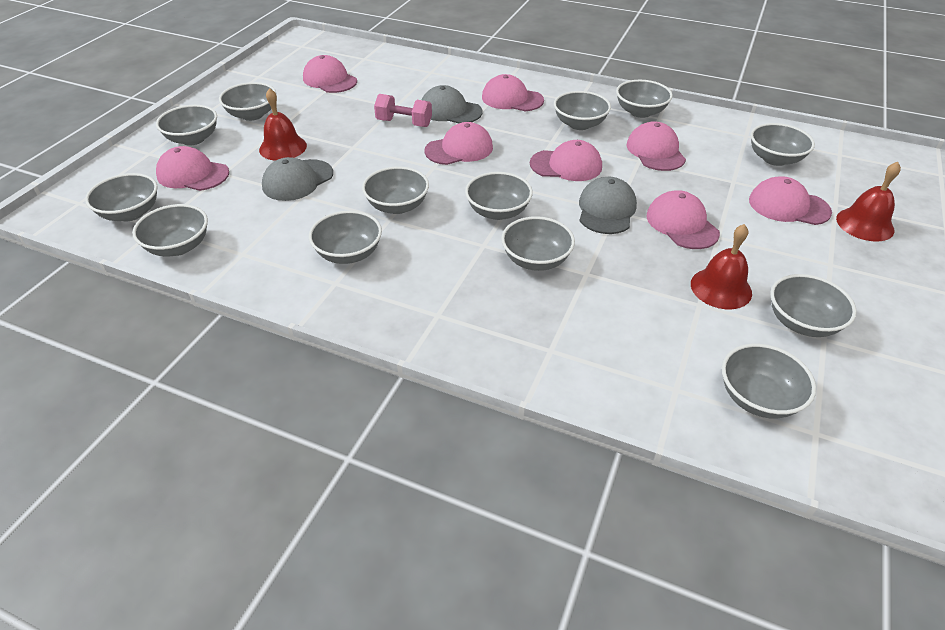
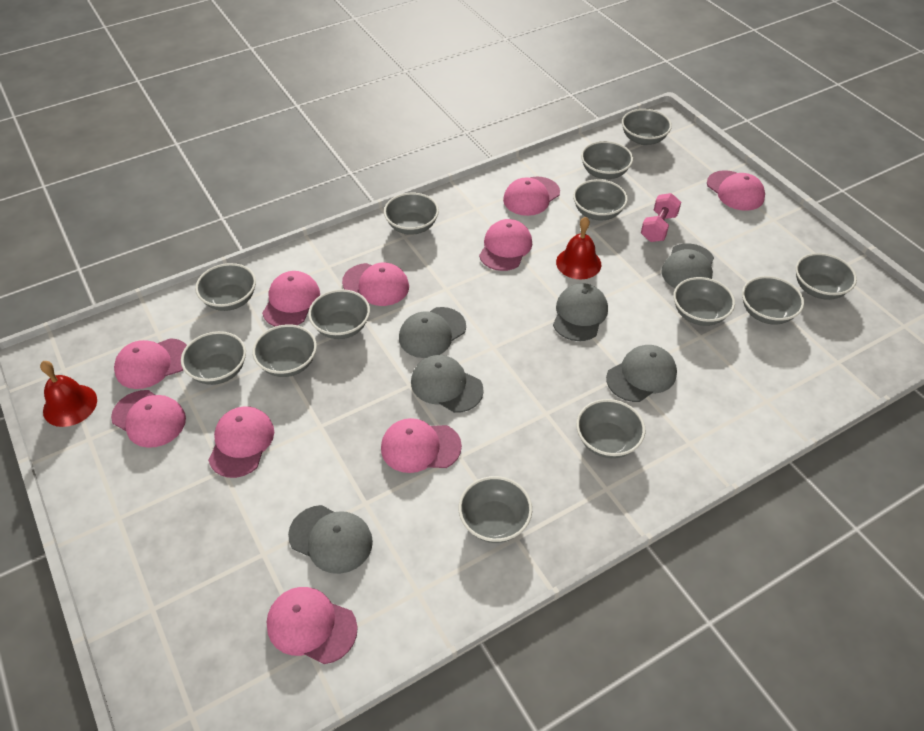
grey cap: [262,157,333,201] [422,85,483,124] [579,177,637,234] = 3 -> [288,505,373,574] [399,307,466,358] [411,355,484,413] [553,283,608,341] [606,345,677,402] [661,243,714,288] = 6
pink cap: [156,146,229,191] [303,55,357,93] [425,122,493,165] [482,74,544,111] [530,140,602,181] [627,121,686,171] [646,190,720,249] [749,176,832,225] = 8 -> [111,390,186,448] [114,338,187,389] [208,406,274,478] [262,271,320,326] [266,587,358,664] [342,263,409,306] [381,418,462,473] [479,219,532,271] [503,176,560,216] [707,170,765,211] = 10
red bell: [259,88,307,161] [691,224,752,309] [836,162,901,241] = 3 -> [40,361,97,427] [556,217,601,279] = 2

